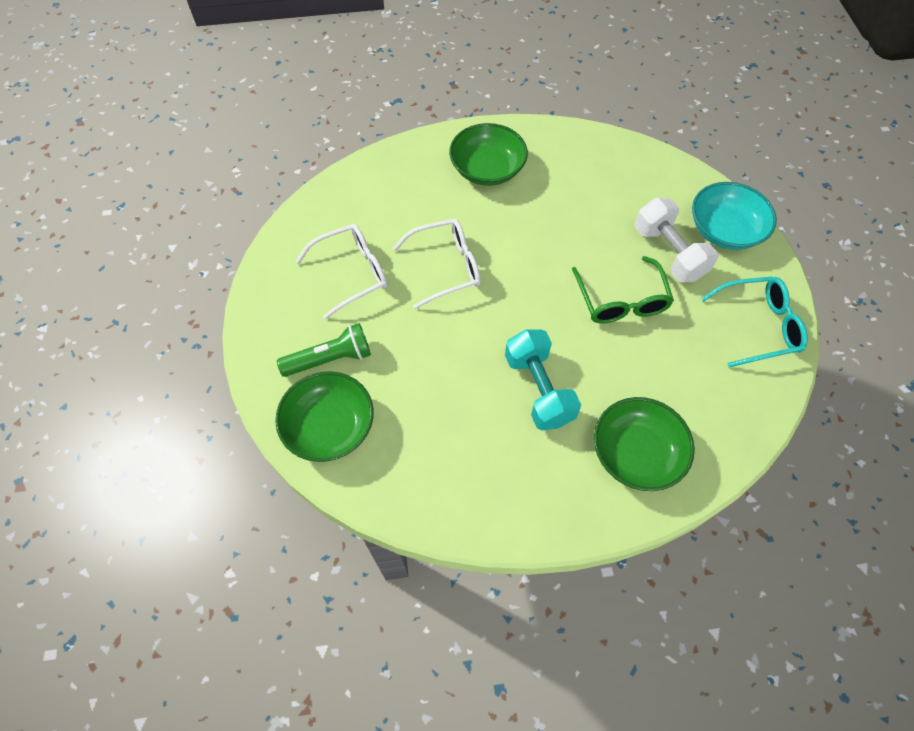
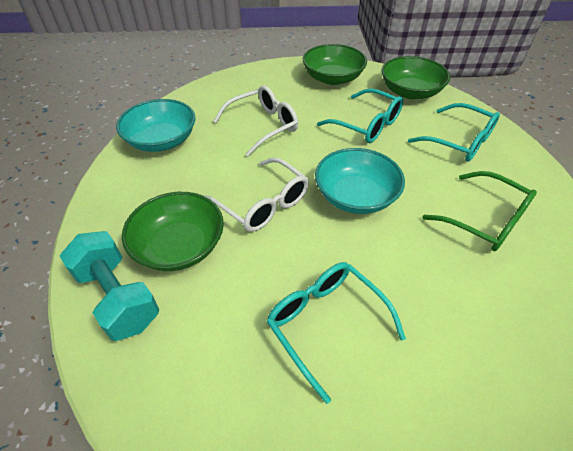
green flashlight: [277,323,371,377] = 1 -> none = 0
turquoise bowl: [692,182,777,250] = 1 -> [116,99,195,152] [315,148,405,214] = 2
turquoise glasses: [701,277,808,367] = 1 -> [266,262,406,404] [317,88,403,143] [408,103,500,162] = 3
white dumbbell: [635,198,718,283] = 1 -> none = 0

